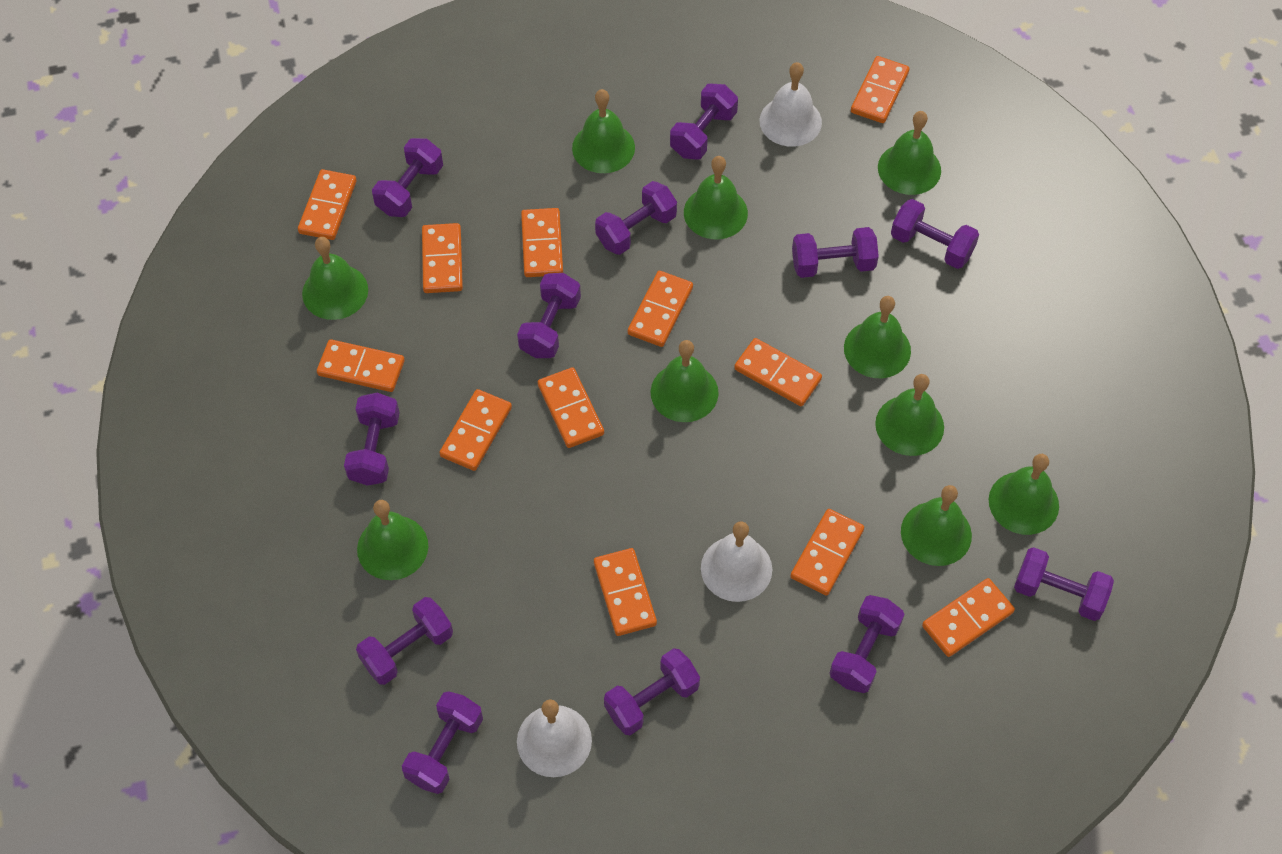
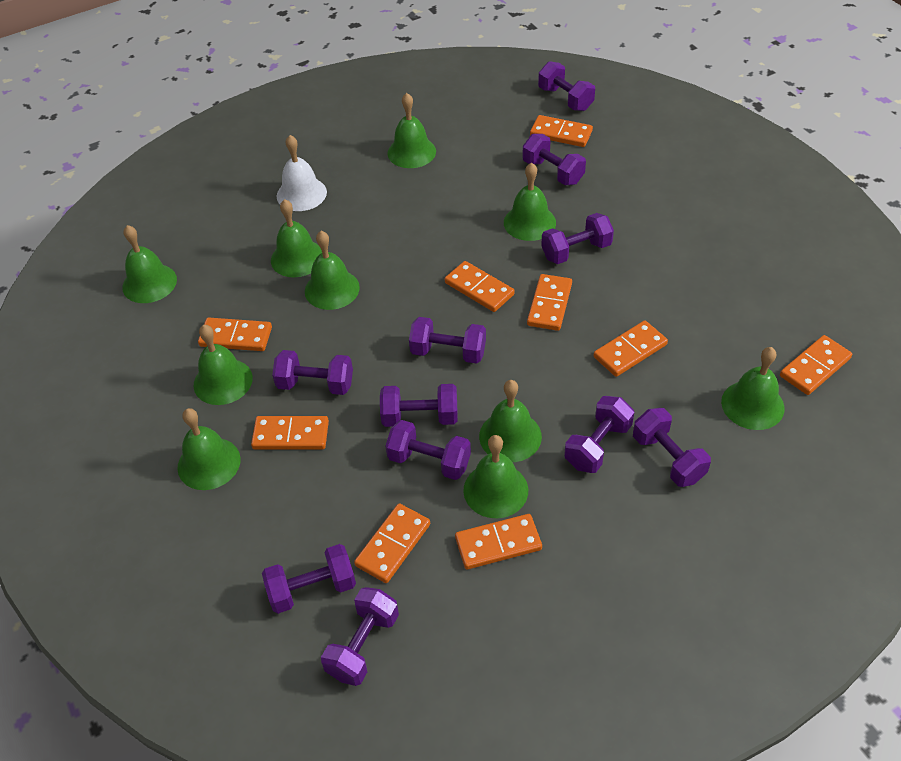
orange domino: [298,169,357,240] [317,339,405,392] [422,223,463,293] [439,389,512,471] [521,208,563,277] [538,367,604,448] [594,548,657,636] [628,271,693,347] [734,338,822,406] [790,509,864,596] [851,56,910,123] [922,578,1015,657] = 12 -> [198,317,272,351] [251,416,329,450] [354,503,430,583] [445,261,515,312] [455,514,542,569] [527,274,572,331] [530,115,593,147] [594,320,668,377] [780,335,852,395] = 9
purple dumbbell: [344,393,400,486] [356,597,453,685] [372,138,443,217] [402,691,483,794] [517,273,581,358] [595,181,677,255] [604,648,700,735] [670,84,738,160] [792,227,879,278] [830,595,905,693] [891,199,979,269] [1014,547,1114,621] = 12 -> [262,544,356,614] [272,350,353,395] [321,587,399,686] [380,384,458,427] [386,420,471,480] [409,317,486,363] [522,134,586,185] [538,61,595,111] [541,213,614,264] [564,396,634,473] [633,408,711,487] = 11
white bell: [517,699,592,777] [701,521,772,602] [759,62,822,147] = 3 -> [277,135,327,211] = 1

